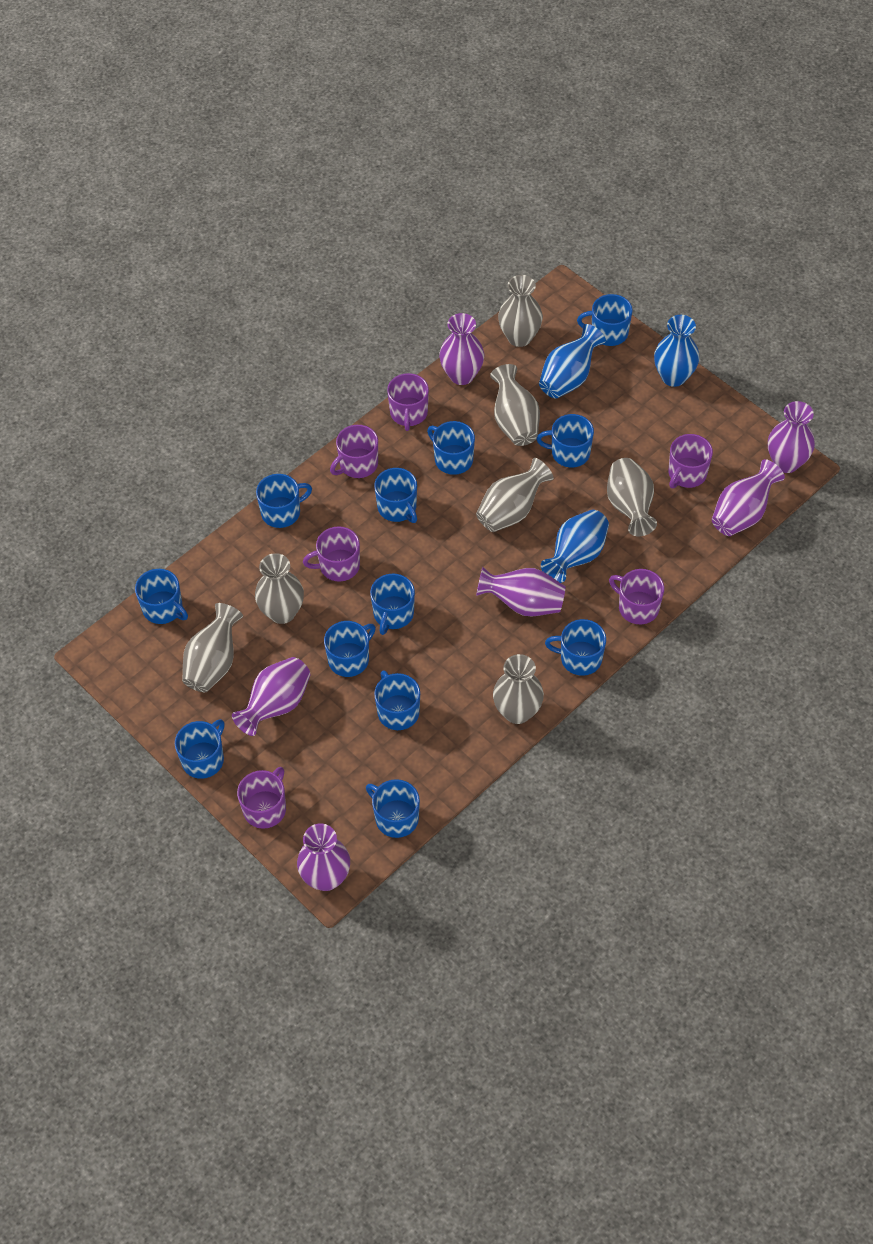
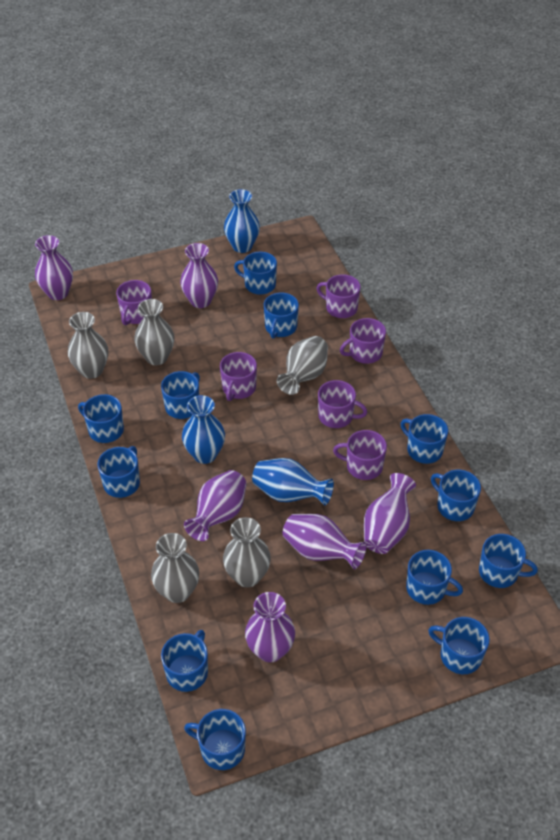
grey vase: [182,603,243,692] [255,553,304,624] [476,458,554,532] [490,364,540,446] [493,654,544,724] [498,275,543,347] [607,458,657,536] = 7 -> [68,312,108,379] [134,299,174,365] [151,533,199,603] [223,517,271,587] [277,336,328,395] = 5

